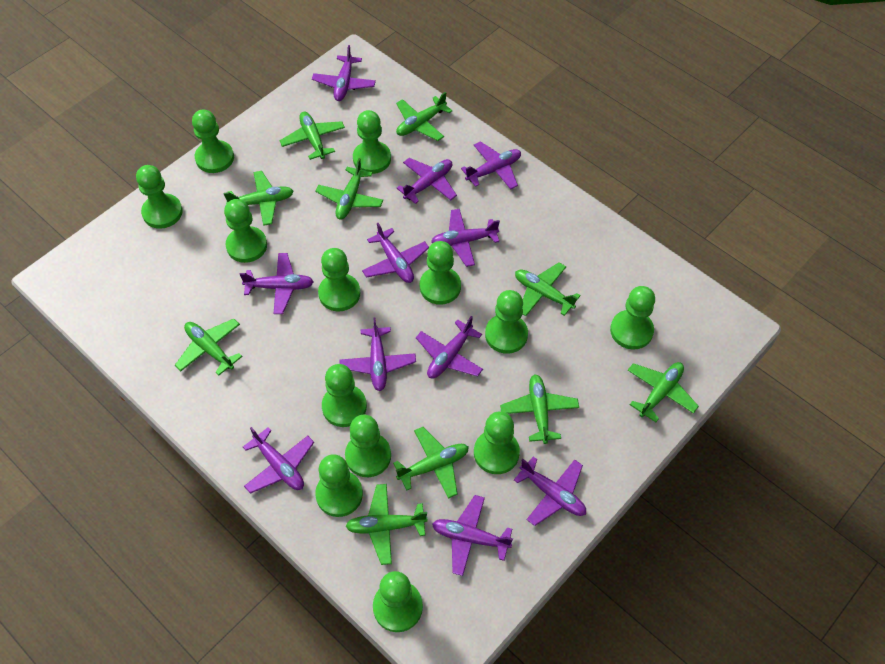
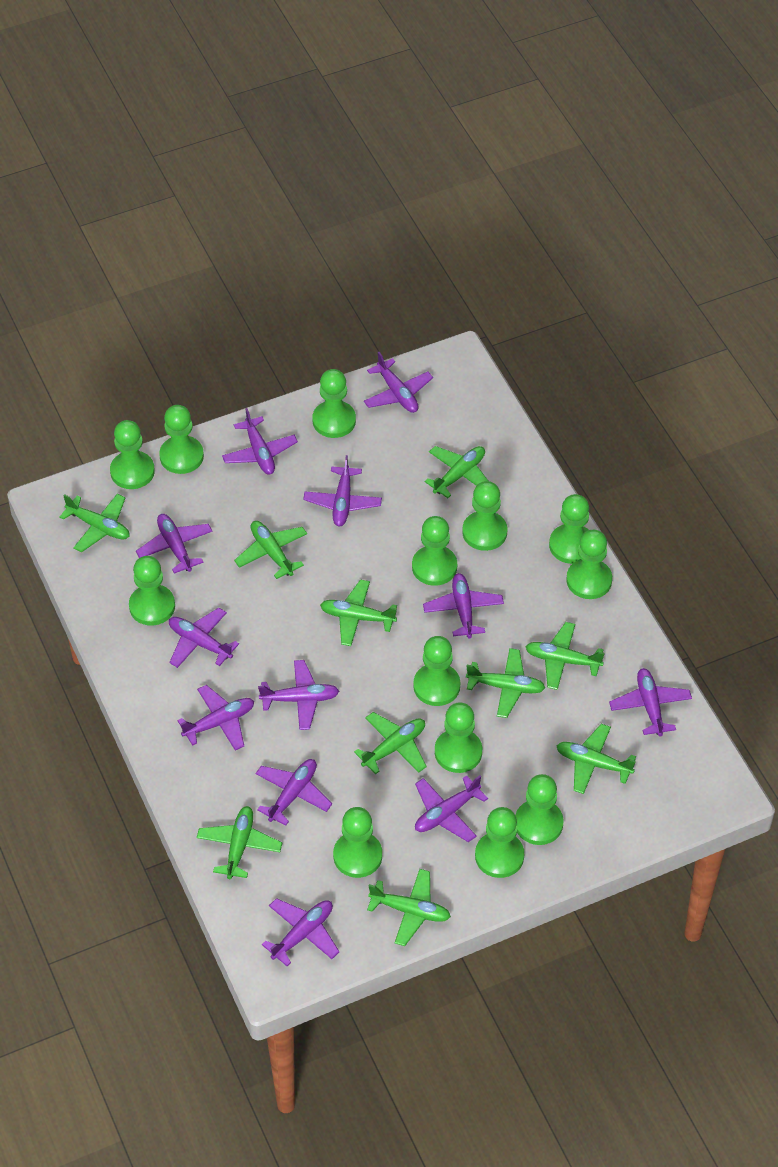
purple plane: [239,253,314,314] [243,427,314,494] [312,45,376,101] [339,317,416,391] [362,223,429,283] [397,158,457,204] [416,316,483,379] [431,209,500,267] [432,495,513,576] [461,141,521,189] [514,457,586,526] = 11 -> [136,514,212,574] [169,608,239,668] [177,685,254,751] [222,408,298,475] [256,759,332,826] [258,660,339,730] [262,898,339,966] [303,455,382,527] [364,352,433,413] [415,775,488,842] [423,573,504,639] [609,668,692,737] = 12

